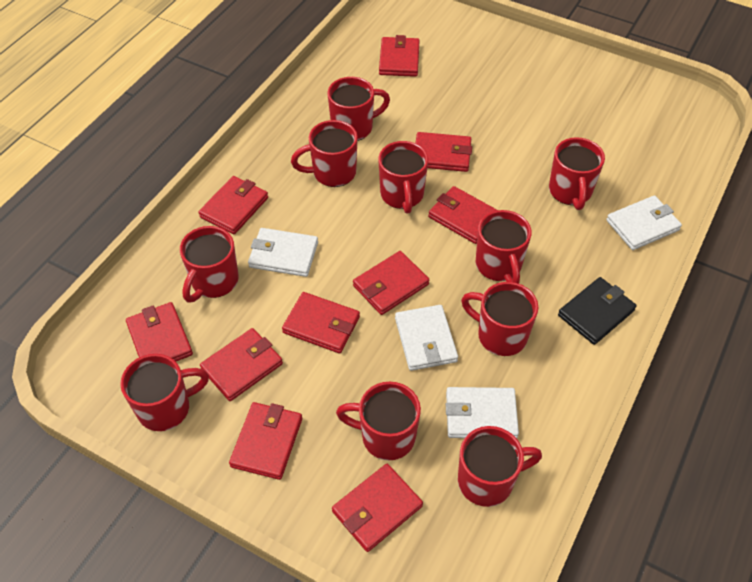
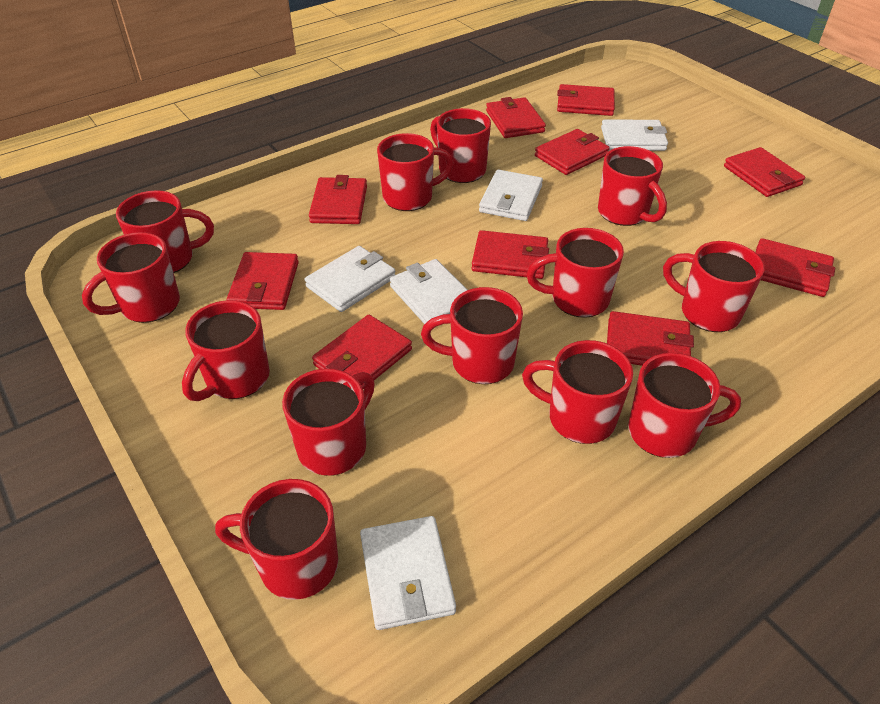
black wallet: [558,277,637,345] = 1 -> none = 0
red mug: [120,354,209,431] [180,226,239,303] [291,120,358,187] [327,77,390,141] [336,382,421,460] [378,141,428,214] [458,426,542,507] [461,282,539,356] [476,210,532,284] [549,137,605,210] = 10 -> [82,232,180,323] [116,190,214,273] [182,300,270,401] [215,479,338,600] [282,369,375,476] [377,133,454,211] [421,287,523,384] [430,108,491,183] [522,340,633,444] [526,228,624,318] [598,146,667,226] [628,353,741,458] [663,241,764,332] = 13
white wallet: [248,228,318,277] [395,305,458,371] [446,387,519,439] [606,195,682,250] = 4 -> [305,246,395,312] [360,516,456,630] [390,259,467,324] [479,169,543,221] [601,120,668,151] = 5

